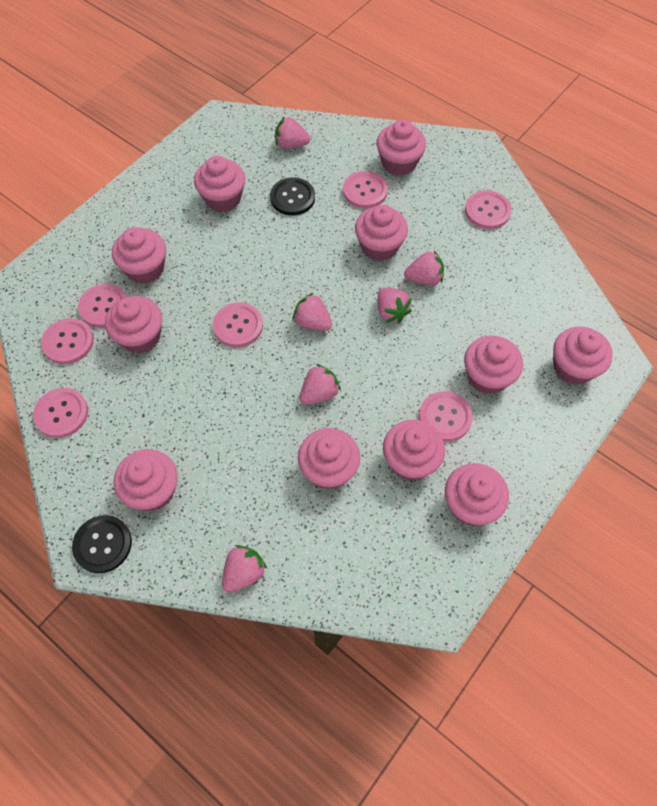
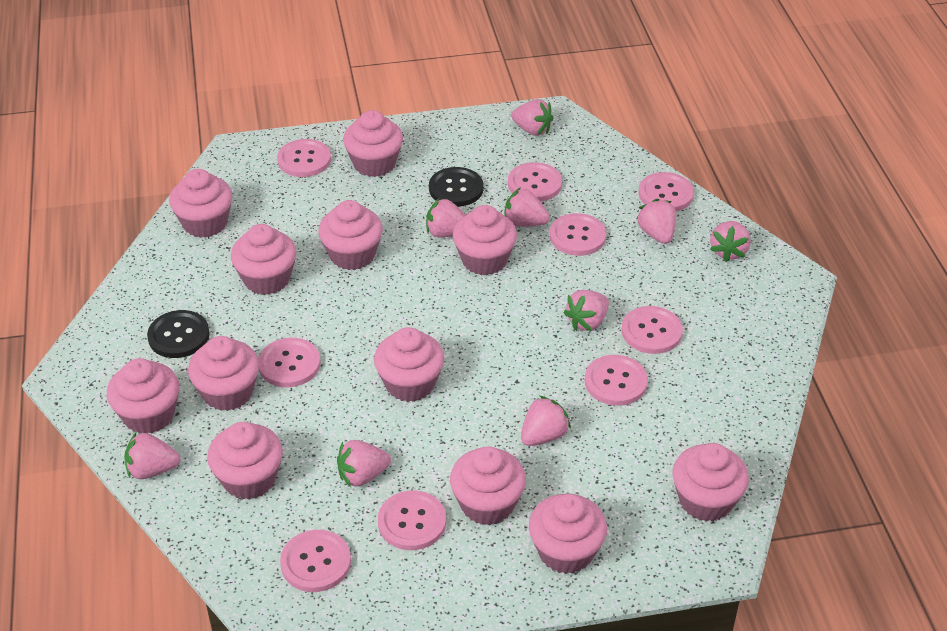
pink button: [33,388,88,438] [41,318,94,364] [78,284,127,328] [213,302,263,347] [343,171,388,209] [419,391,473,442] [465,190,511,229] = 7 -> [258,338,321,387] [277,139,331,177] [280,530,351,592] [378,490,446,550] [508,162,562,201] [550,213,606,256] [585,355,648,406] [622,306,683,354] [639,172,694,211] = 9
pink cupcake: [105,296,162,354] [112,227,166,284] [114,449,178,511] [194,156,245,212] [298,428,360,489] [355,205,408,261] [376,119,426,176] [383,420,445,481] [445,463,509,526] [464,336,523,394] [553,326,613,385] = 11 -> [107,358,179,434] [169,169,233,238] [188,336,259,411] [207,422,283,500] [231,224,296,295] [318,200,383,270] [343,110,403,177] [374,327,444,402] [450,446,526,525] [453,205,517,275] [529,494,607,574] [672,443,749,522] = 12
pink strawberry: [222,545,267,593] [275,116,310,149] [292,293,332,331] [300,364,341,405] [377,288,412,323] [404,250,444,286] = 6 -> [124,433,181,479] [337,440,391,487] [426,198,466,238] [504,187,550,227] [511,99,553,136] [521,396,571,446] [563,290,609,331] [636,199,676,244] [710,221,751,262] = 9

